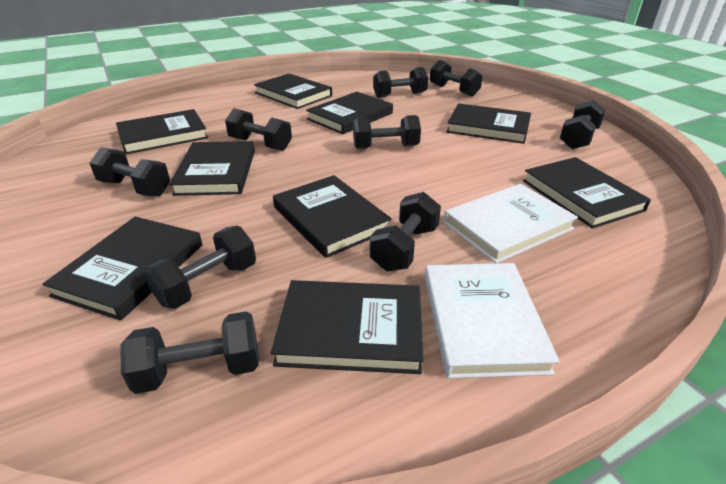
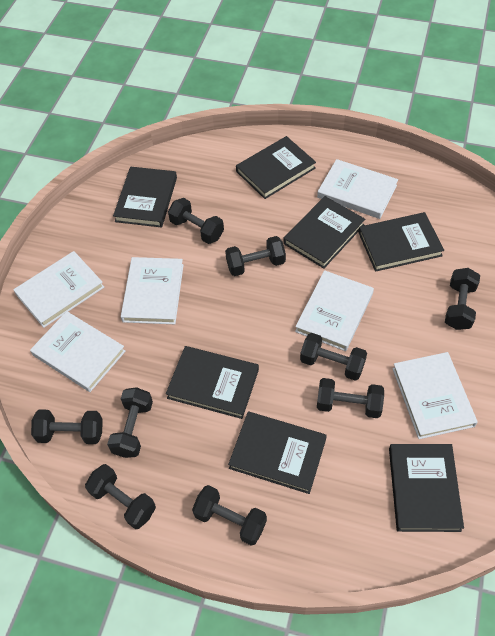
black book: [43,217,202,321] [116,109,208,154] [169,141,255,196] [254,74,332,109] [271,280,423,374] [273,175,392,258] [306,92,393,134] [446,103,531,144] [523,157,651,229] = 9 -> [113,167,177,228] [166,346,259,419] [228,412,327,494] [236,136,316,199] [283,196,365,269] [359,212,444,272] [389,444,464,532] = 7
white book: [425,263,560,378] [444,184,578,263] = 2 -> [13,251,104,328] [30,311,126,392] [121,257,184,324] [295,270,374,351] [317,159,398,219] [392,352,478,439] = 6

